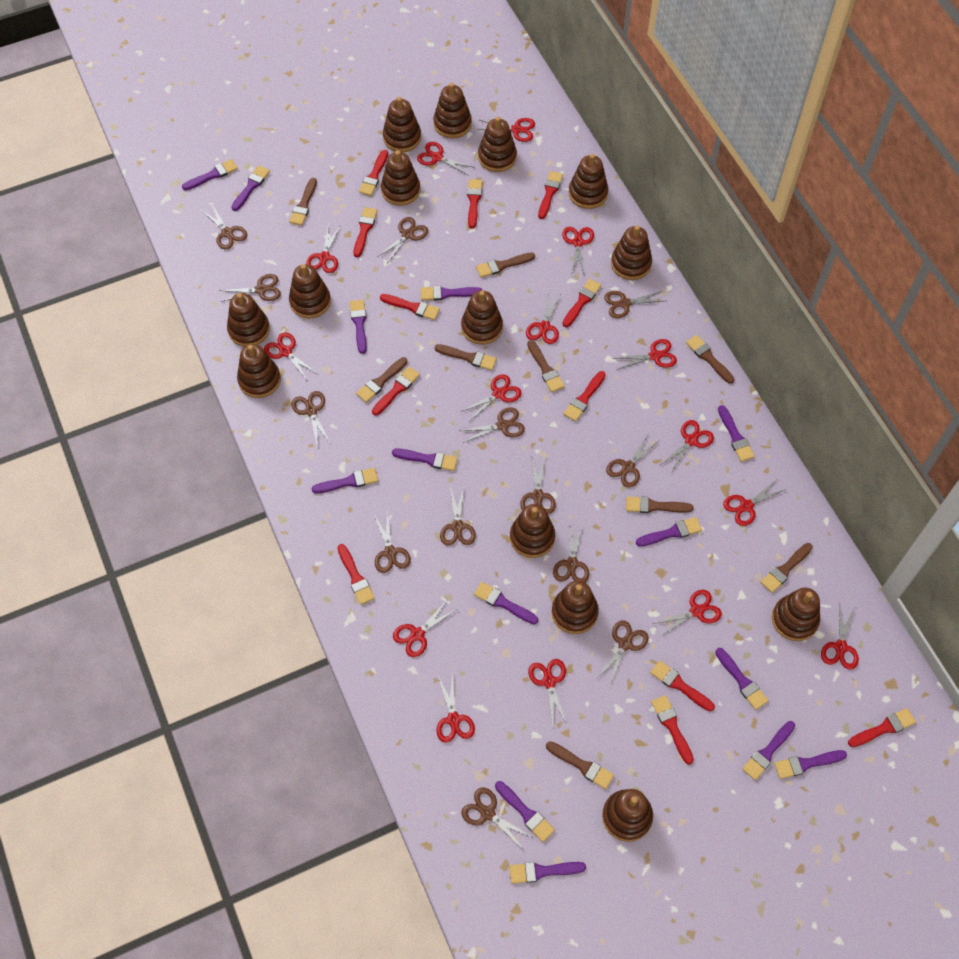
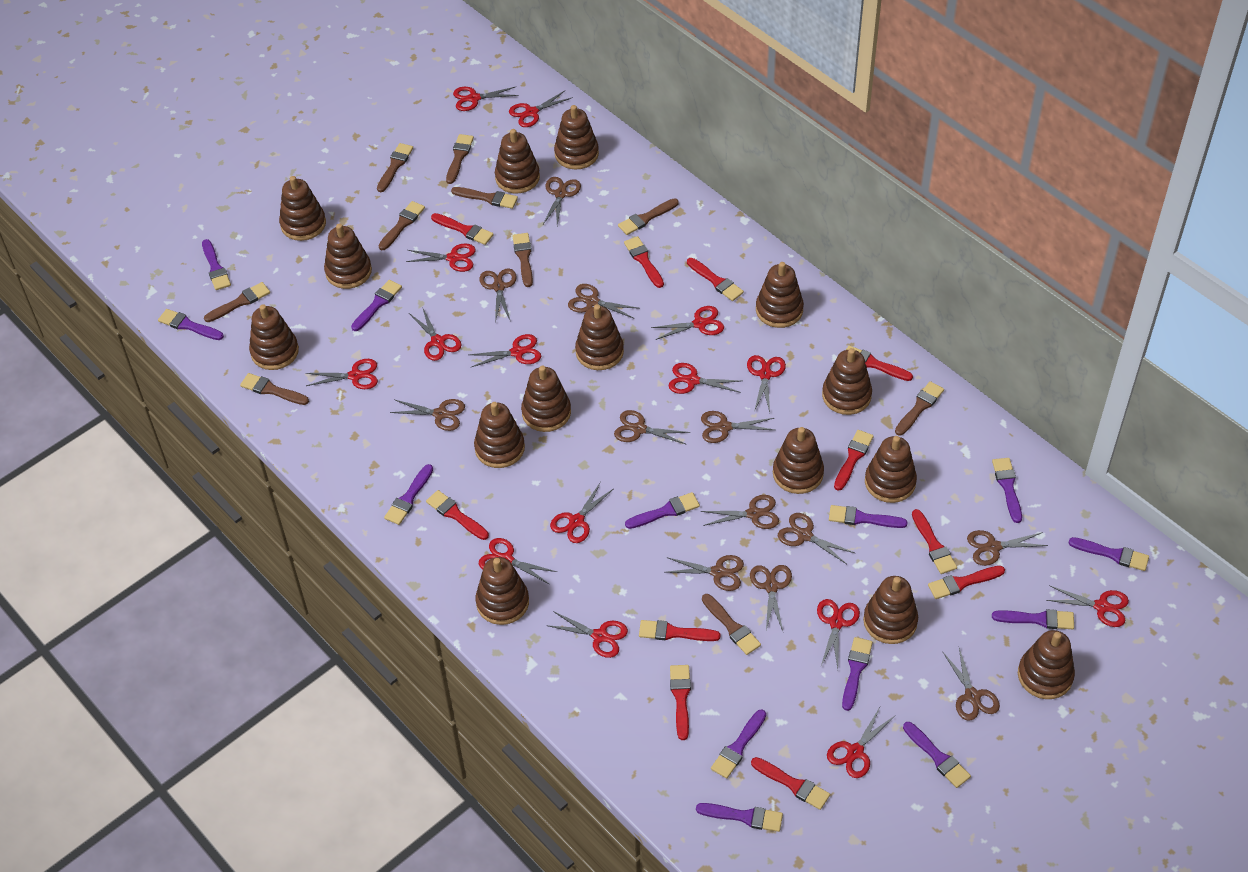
brown brush: [289,178,317,225] [356,357,408,403] [435,344,497,370] [476,253,535,278] [527,340,565,392] [546,741,614,789] [626,496,693,513] [686,335,734,384] [760,543,813,593] = 9 -> [204,282,270,322] [240,373,309,405] [377,143,413,192] [378,201,425,250] [446,134,474,184] [451,187,518,209] [513,233,533,287] [618,198,679,235] [702,594,761,655] [895,381,944,435] = 10
brown scissors: [201,205,247,250] [219,274,281,302] [291,391,331,448] [374,511,411,573] [377,217,428,263] [440,487,476,545] [459,407,525,443] [461,788,534,849] [520,456,556,514] [553,523,589,582] [596,620,649,687] [604,291,664,318] [606,434,658,487] = 13 -> [390,399,465,431] [479,268,517,322] [543,177,581,225] [568,284,640,318] [614,410,690,445] [666,555,744,591] [701,411,774,443] [701,495,779,529] [750,565,792,631] [778,513,855,564] [942,648,1000,721] [967,530,1048,566] = 12
brown stacking toy: [227,293,270,347] [237,344,281,398] [289,264,331,318] [381,150,420,206] [383,97,421,152] [433,83,472,138] [461,291,503,345] [478,117,517,172] [510,504,555,558] [552,580,599,634] [569,154,608,209] [602,789,653,842] [611,226,652,280] [772,588,820,641] = 14 -> [249,304,299,370] [279,176,326,241] [324,224,372,289] [474,402,525,468] [476,557,529,625] [495,129,540,193] [521,366,571,432] [554,105,599,170] [575,304,624,370] [756,262,804,328] [773,427,824,494] [822,348,872,415] [863,576,918,644] [865,436,917,503] [1018,630,1075,699] = 15
purple brush: [182,159,238,190] [231,165,270,211] [311,468,378,493] [350,300,367,354] [392,449,458,471] [421,286,482,300] [474,582,538,624] [495,781,555,842] [509,862,586,884] [636,517,702,546] [715,648,769,710] [718,405,755,462] [742,721,795,780] [774,750,847,779] = 14 -> [158,309,224,340] [202,239,231,290] [351,280,402,331] [384,464,433,525] [625,492,700,529] [696,803,783,832] [711,710,766,779] [829,505,908,528] [842,637,873,711] [903,722,971,788] [992,458,1022,523] [992,609,1074,629] [1068,537,1149,571] = 13
red brush: [337,544,375,605] [354,207,377,257] [359,150,388,196] [372,367,420,415] [380,294,440,320] [467,179,483,228] [538,171,563,219] [563,279,601,327] [564,371,606,421] [650,660,715,711] [651,695,694,765] [848,708,916,747] = 12 -> [426,490,489,540] [431,213,494,245] [624,236,664,288] [639,620,720,641] [670,665,691,740] [687,258,744,301] [751,757,830,810] [834,430,874,491] [846,345,913,381] [912,509,957,574] [928,566,1005,599] = 11

